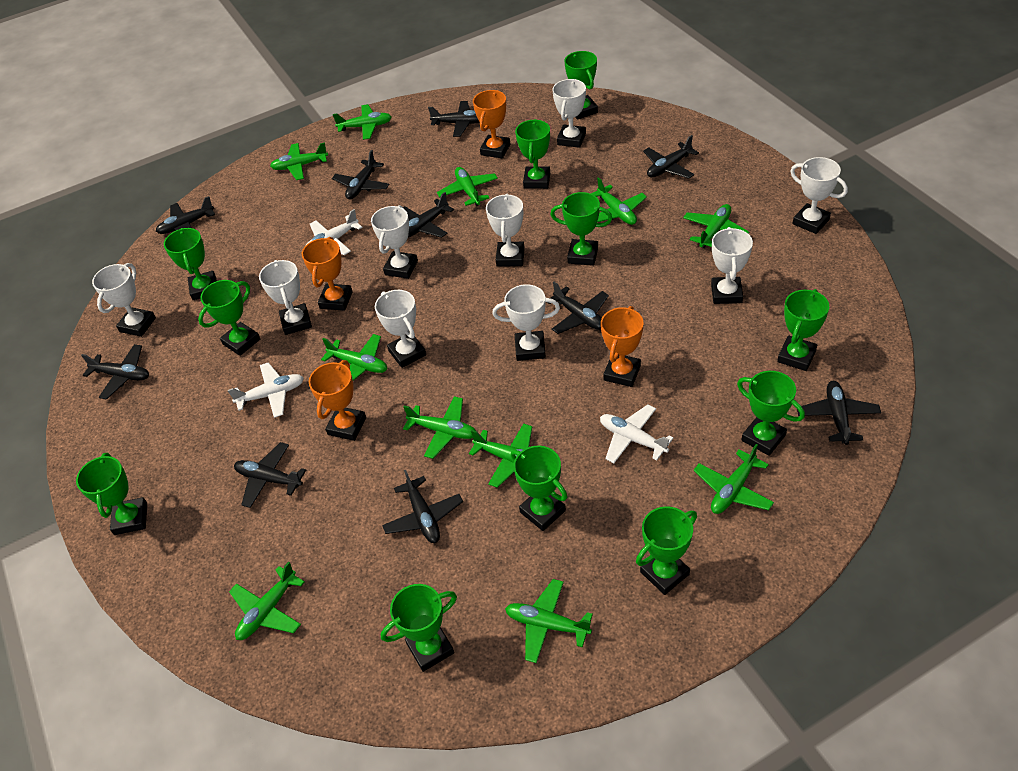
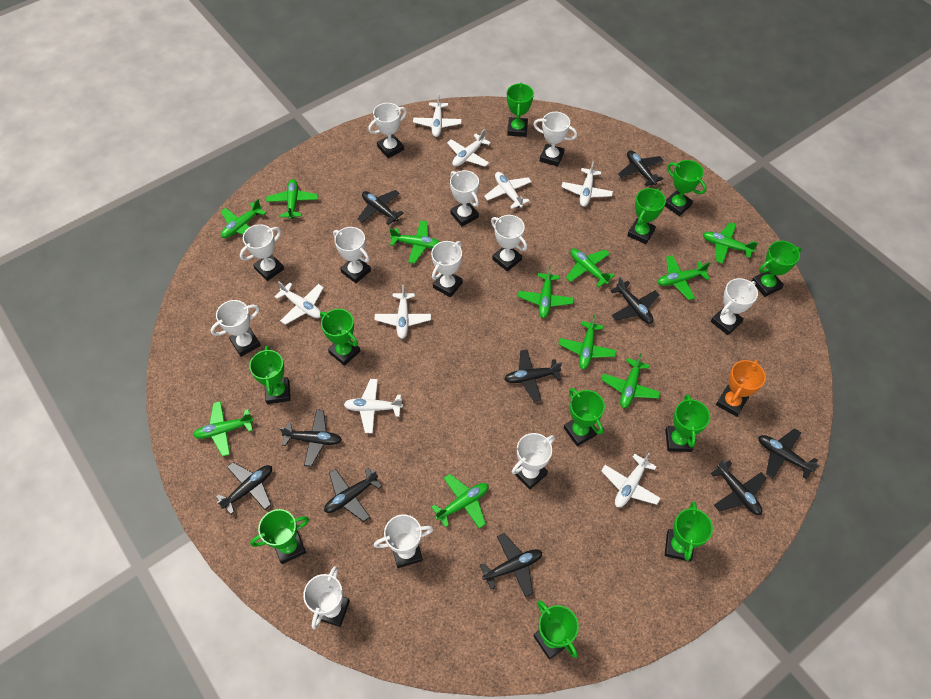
orange trophy: [302,237,353,311] [309,360,366,441] [473,90,510,158] [601,306,644,387] = 4 -> [716,359,766,417] = 1
white plane: [228,362,304,418] [305,209,363,255] [600,405,674,463] = 3 -> [274,281,324,325] [344,379,403,433] [374,285,431,339] [413,94,462,137] [447,129,491,167] [484,172,532,209] [561,161,613,207] [601,453,661,508] = 8
white trophy: [92,263,156,337] [259,260,312,335] [371,205,418,279] [375,290,426,368] [486,194,525,267] [492,284,560,361] [552,79,586,148] [711,227,753,304] [790,157,848,234] = 9 -> [211,300,261,357] [240,224,284,281] [303,566,350,629] [333,227,371,283] [368,103,407,158] [374,514,434,568] [431,241,463,297] [450,170,479,226] [491,215,527,271] [512,433,555,490] [533,112,577,167] [711,278,758,335] = 12

